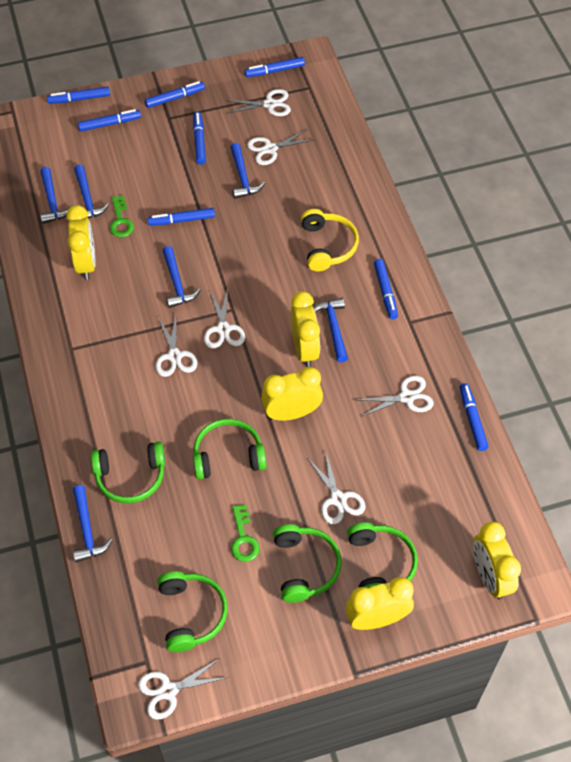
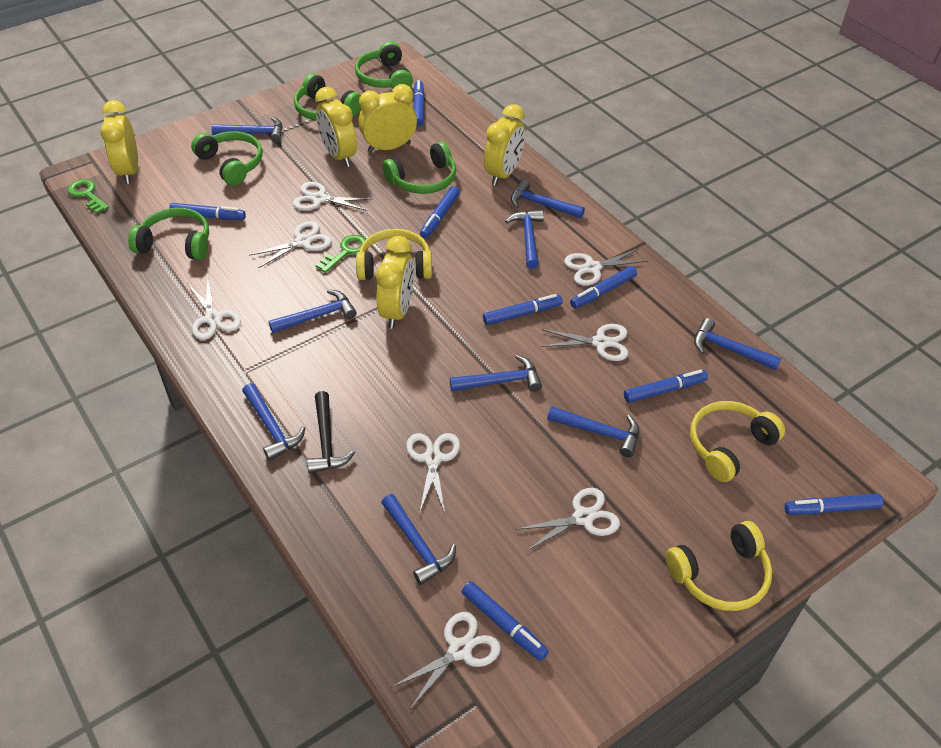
black hammer: none = 0 -> [307,391,355,473] = 1
blue hammer: [40,167,72,224] [73,485,113,562] [74,165,109,219] [162,246,201,308] [230,143,265,199] [314,298,348,362] = 6 -> [211,117,283,143] [242,383,305,461] [269,290,357,333] [381,494,456,585] [450,355,542,392] [505,210,544,269] [511,179,585,218] [547,406,639,457] [694,318,781,370] = 9
white scissors: [138,658,226,720] [156,315,197,377] [204,288,245,349] [225,89,291,116] [247,129,313,165] [308,453,365,524] [358,376,434,417] = 7 -> [187,279,241,340] [249,221,332,268] [293,182,372,211] [391,612,501,709] [406,433,460,514] [517,488,620,551] [541,324,628,361] [564,249,648,286] = 8
yellow headphones: [301,209,359,271] = 1 -> [356,229,432,280] [665,521,772,611] [690,401,785,482] = 3

